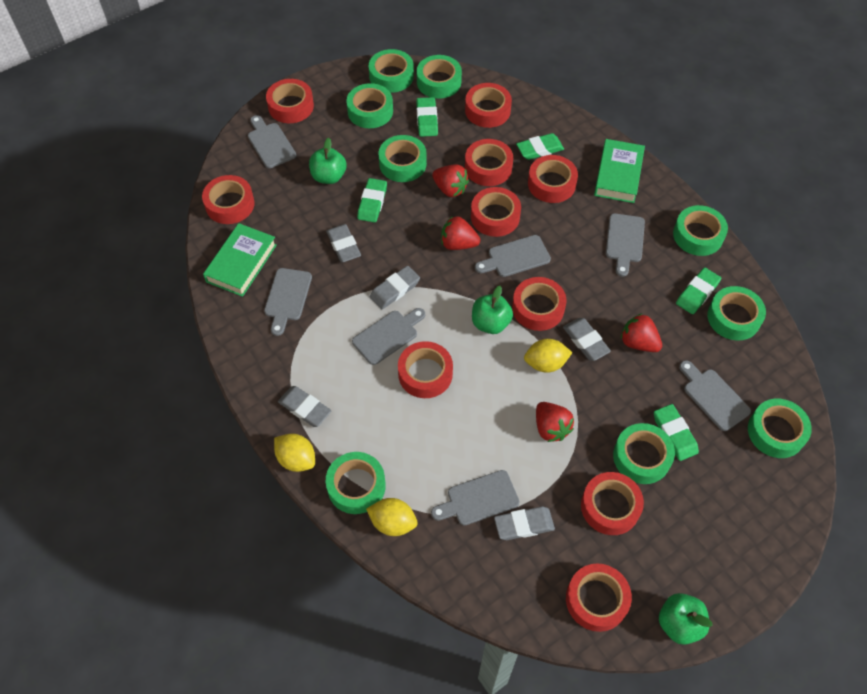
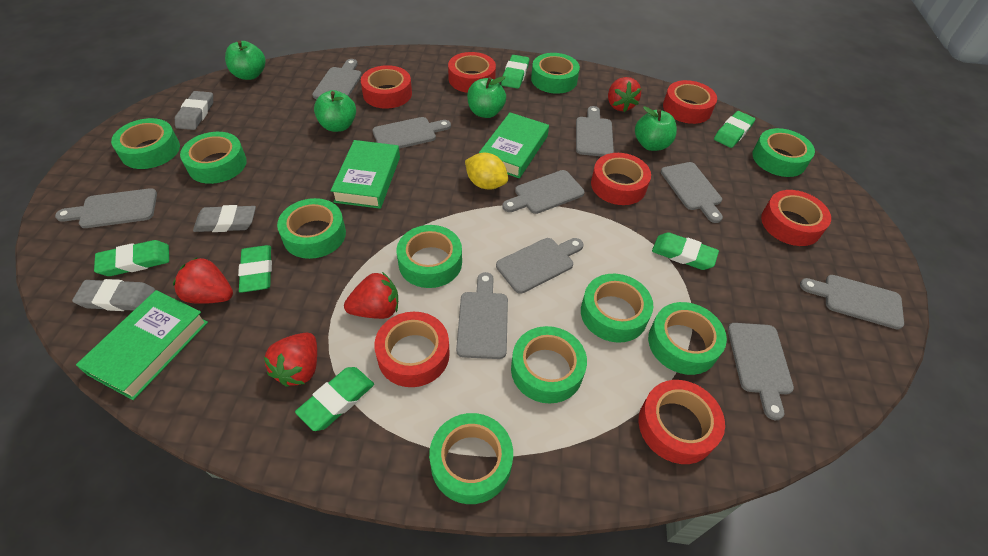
green apple: [309,138,347,184] [472,286,513,334] [659,593,713,645] = 3 -> [225,40,266,80] [314,90,356,132] [467,76,506,118] [635,106,677,151] = 4
green book: [203,223,277,297] [594,139,645,203] = 2 -> [76,290,208,400] [331,140,400,209] [479,112,549,178] = 3
green eraser: [357,178,387,223] [416,97,438,137] [516,133,564,160] [654,404,699,461] [676,268,721,314] = 5 -> [94,240,169,276] [238,245,272,293] [295,367,374,431] [501,55,529,89] [652,232,719,270] [714,111,755,148] = 6
green tape: [326,452,386,514] [346,83,393,128] [369,49,414,93] [378,135,427,182] [417,55,462,99] [613,423,675,484] [673,205,728,256] [707,286,766,340] [748,399,812,458] = 9 -> [111,118,180,169] [180,132,247,184] [277,198,346,259] [397,225,462,288] [429,413,513,504] [511,326,587,404] [531,53,580,94] [581,274,653,343] [648,302,727,375] [752,128,815,177] = 10
grey cutting board: [248,115,296,168] [264,268,312,336] [352,308,425,365] [431,470,519,526] [475,235,551,277] [606,213,645,277] [679,360,751,431] = 7 -> [55,188,157,228] [312,59,362,99] [372,117,451,149] [456,272,508,359] [496,238,583,294] [502,170,585,214] [576,106,614,156] [661,162,723,223] [728,323,794,420] [800,275,904,329] = 10
grey eraser: [278,386,331,427] [326,224,361,262] [370,266,420,309] [494,506,555,540] [563,318,611,361] = 5 -> [72,279,155,311] [175,91,213,130] [193,205,256,232] = 3
red tape: [202,175,255,224] [266,79,314,123] [398,341,453,398] [465,83,512,128] [465,139,513,186] [471,187,521,237] [512,277,567,331] [528,155,578,203] [566,563,632,632] [581,472,644,535] = 10 -> [361,65,412,109] [374,312,450,387] [448,52,496,93] [591,153,651,205] [638,380,725,464] [663,80,717,124] [761,190,831,246] = 7
yellow lemon: [274,434,315,472] [366,498,418,536] [524,339,572,373] = 3 -> [465,153,508,190] = 1

